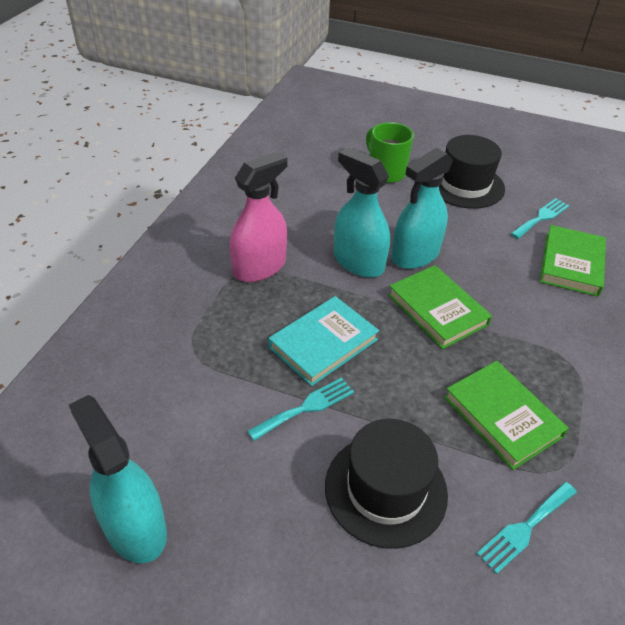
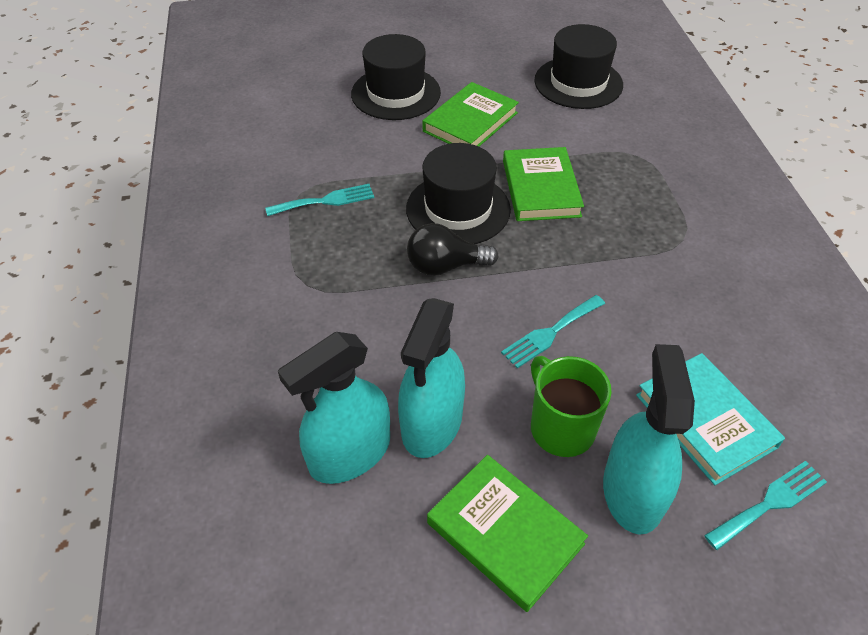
black hat: [325,419,448,549] [439,135,505,209] = 2 -> [351,34,441,120] [406,143,511,244] [534,24,623,109] = 3
black light bulb: none = 0 -> [407,223,499,276] = 1
pink spray bottle: [230,152,288,282] = 1 -> none = 0

